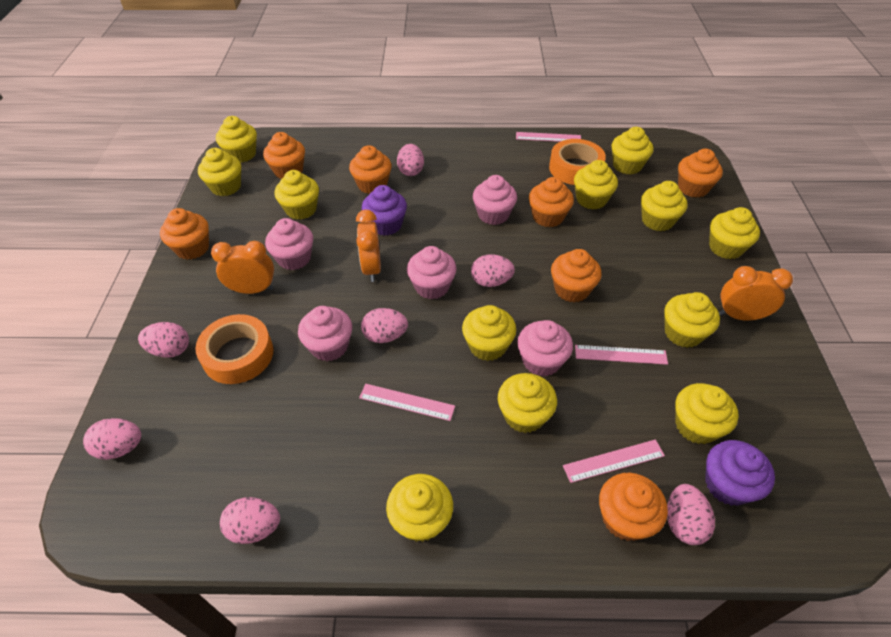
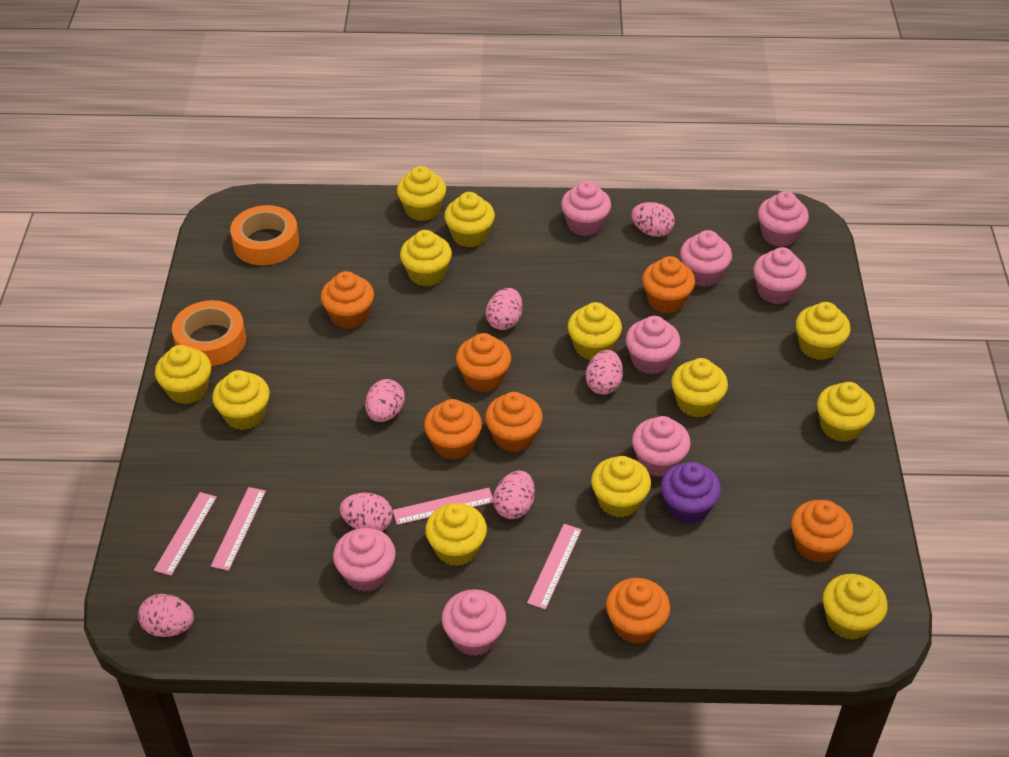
orange clock: [211,241,274,294] [356,210,381,282] [719,266,793,320] = 3 -> none = 0
pink cupcake: [265,218,313,270] [298,306,352,361] [407,246,457,299] [473,175,517,225] [517,320,573,377] = 5 -> [333,528,396,592] [442,589,506,656] [561,181,611,236] [625,316,681,374] [632,416,691,477] [680,230,732,287] [753,247,806,304] [758,191,809,247] = 8
purple cupcake: [362,185,407,236] [705,440,775,506] = 2 -> [661,462,721,524] = 1

